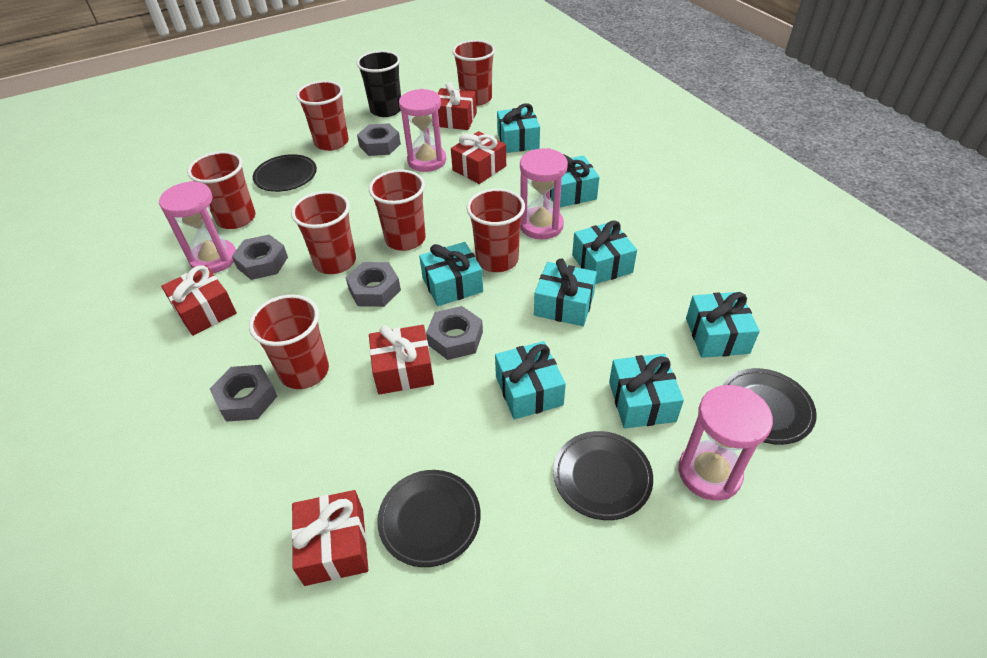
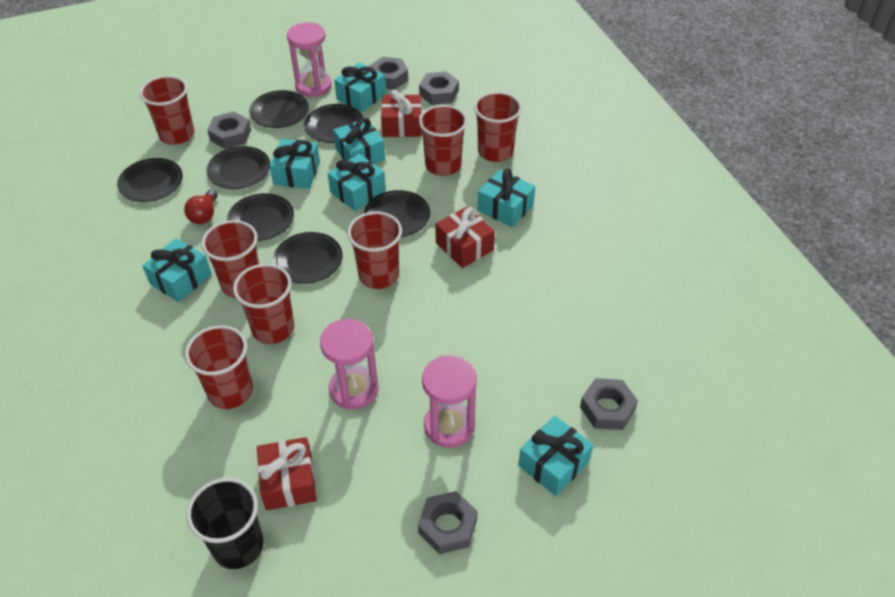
black plate: [253,154,317,192] [377,470,481,567] [553,431,653,520] [723,368,817,445] = 4 -> [117,158,183,202] [207,146,270,189] [227,193,294,241] [249,90,309,128] [273,232,343,284] [304,104,364,143] [364,190,430,237] = 7
pink hourglass: [159,181,236,273] [399,89,446,172] [520,148,568,239] [678,385,773,501] = 4 -> [287,22,332,97] [320,319,379,410] [422,355,477,448] = 3
red gift: [161,265,237,336] [291,490,368,586] [369,325,434,395] [438,82,477,130] [451,131,506,184] = 5 -> [257,437,317,510] [381,90,422,137] [435,206,495,268] = 3
red light bulb: none = 0 -> [184,189,218,224] = 1
turquoise gift: [419,242,483,306] [495,341,566,420] [497,103,540,153] [534,258,597,326] [550,154,599,207] [572,220,637,284] [609,354,684,428] [686,292,760,358] = 8 -> [142,238,212,302] [269,139,320,189] [328,154,386,211] [333,118,385,164] [334,62,386,112] [478,169,535,228] [518,415,593,496] = 7

